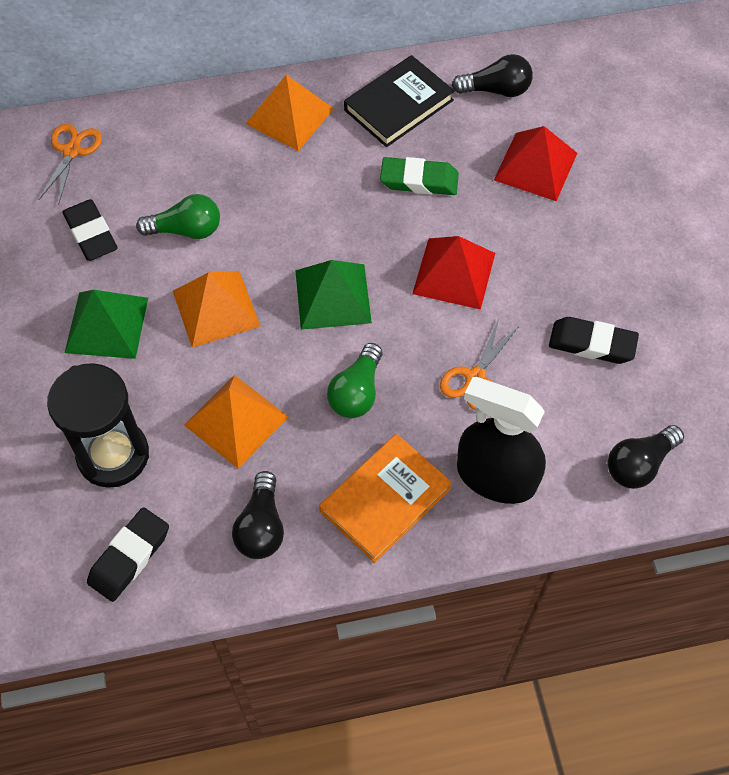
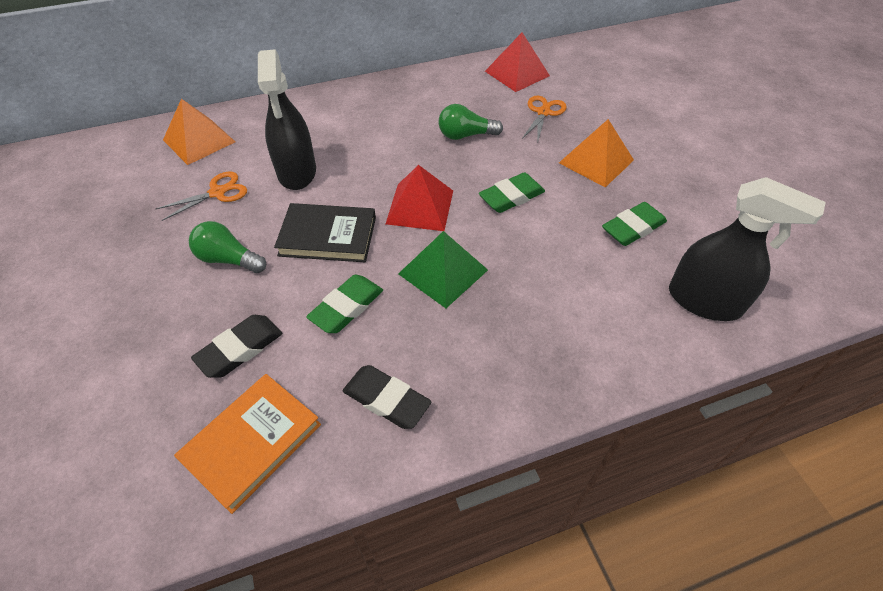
black eraser: [63,199,118,261] [87,507,169,602] [549,317,639,364] = 3 -> [191,315,282,378] [343,365,431,429] = 2
black hourglass: [47,363,149,488] = 1 -> none = 0
black light bulb: [232,471,284,559] [452,54,533,97] [608,425,684,489] = 3 -> none = 0
black spray bottle: [457,377,546,504] = 1 -> [258,49,316,190] [669,177,826,321] = 2
green eraser: [380,157,459,195] = 1 -> [306,275,383,333] [479,172,545,213] [602,202,667,246] = 3
green pyramid: [65,290,148,359] [295,260,372,330] = 2 -> [398,231,488,308] = 1
orange pyramid: [173,271,261,348] [184,375,289,469] [245,75,334,151] = 3 -> [163,99,235,165] [559,119,634,187] = 2

